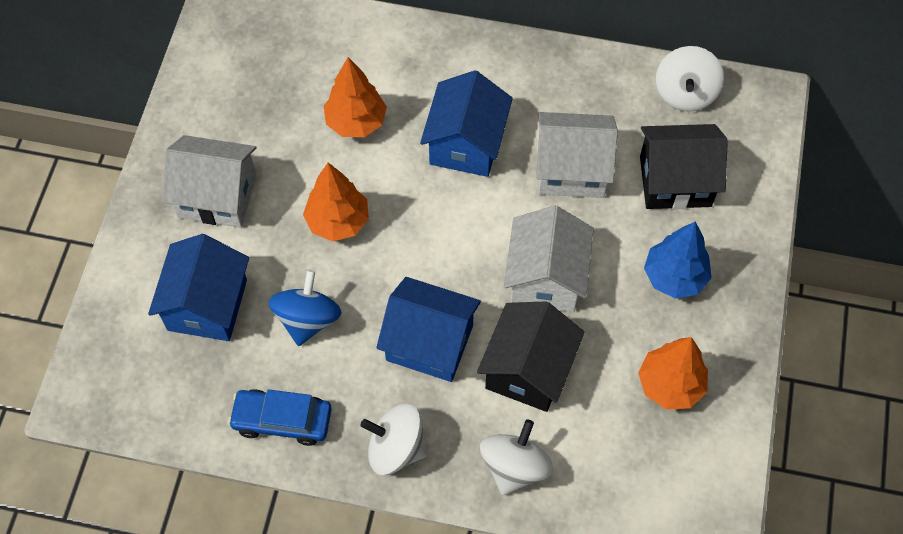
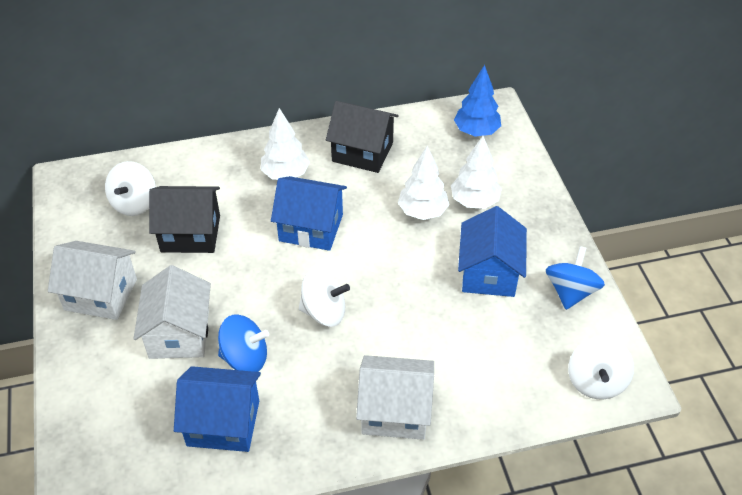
blue car: [228,389,332,446] = 1 -> none = 0
blue spinning top: [268,270,341,346] = 1 -> [218,314,269,372] [546,246,605,310] = 2
orange tree: [303,163,369,241] [324,57,387,137] [638,337,708,410] = 3 -> none = 0
white tree: none = 0 -> [261,108,310,180] [398,146,450,220] [451,136,502,209] = 3

